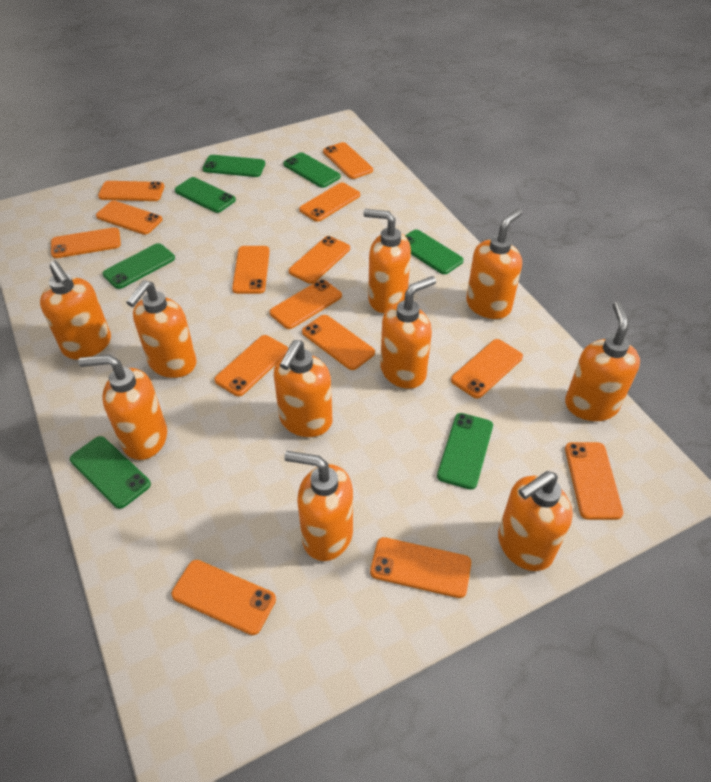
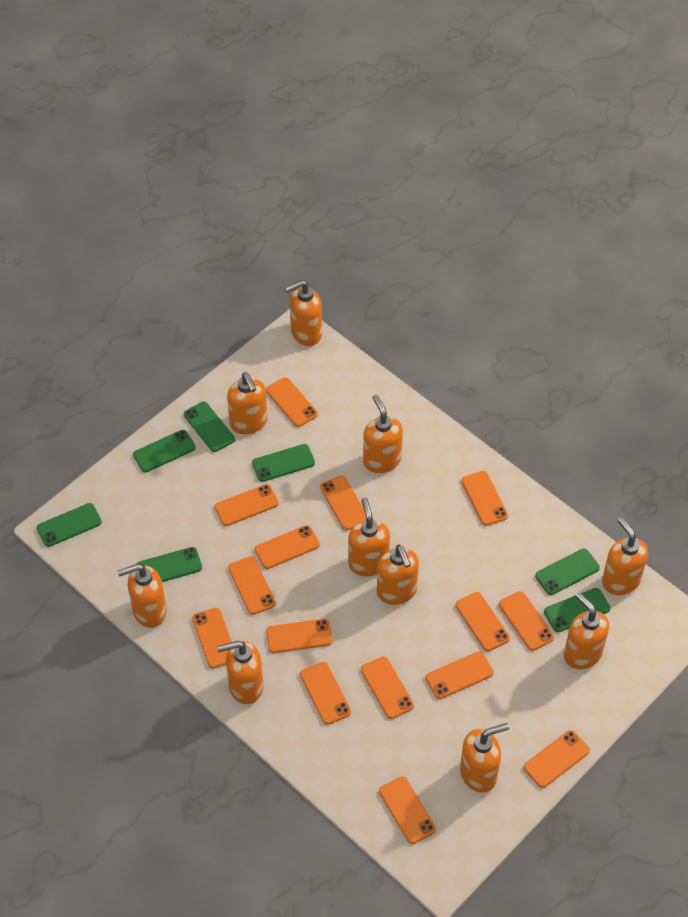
orange phone: [51,227,121,258] [96,201,162,235] [98,181,164,201] [171,560,276,635] [214,335,288,396] [232,246,270,294] [270,279,342,329] [289,236,350,284] [299,183,360,222] [302,315,375,370] [323,142,373,179] [370,537,471,598] [451,339,523,399] [565,442,624,520] = 14 -> [192,608,232,669] [215,484,279,526] [228,556,276,615] [255,525,320,569] [266,377,318,427] [266,619,332,653] [300,662,351,725] [320,476,366,530] [361,656,414,719] [379,776,436,844] [426,651,493,699] [455,592,510,651] [461,471,508,526] [499,591,554,651] [523,730,590,788] = 15

